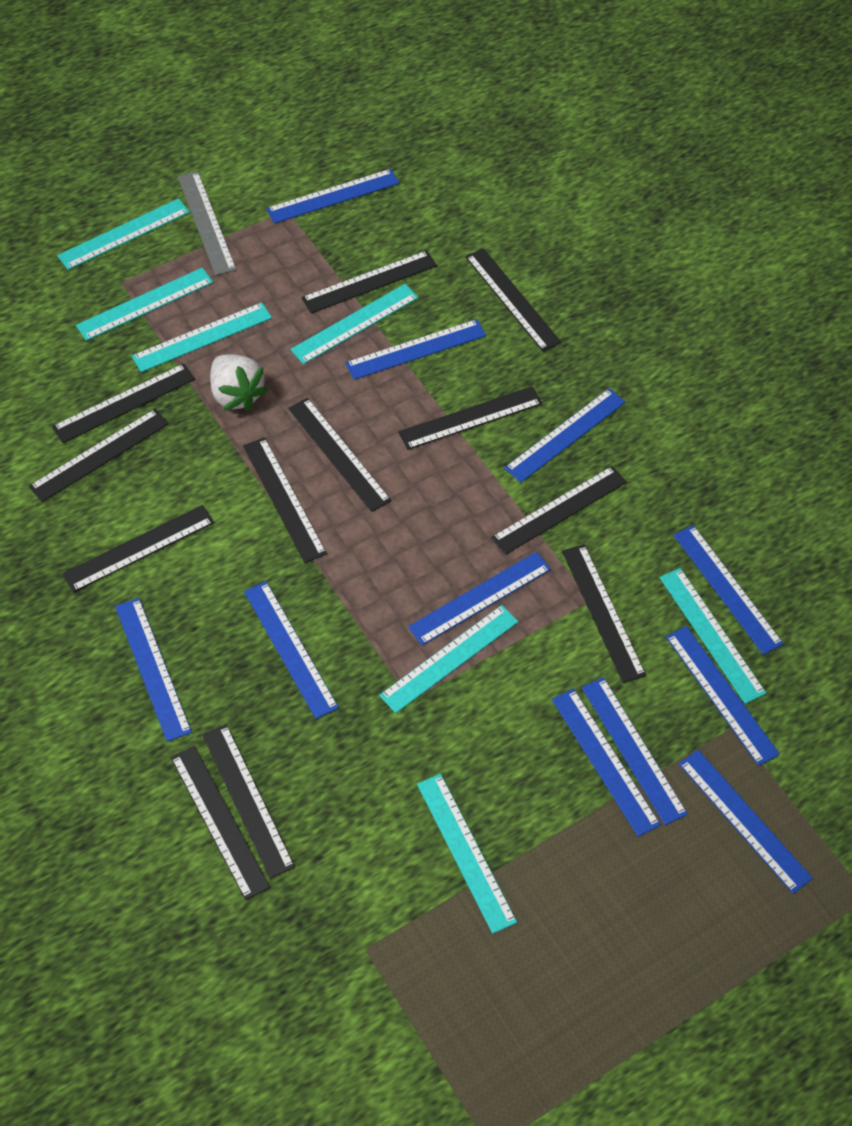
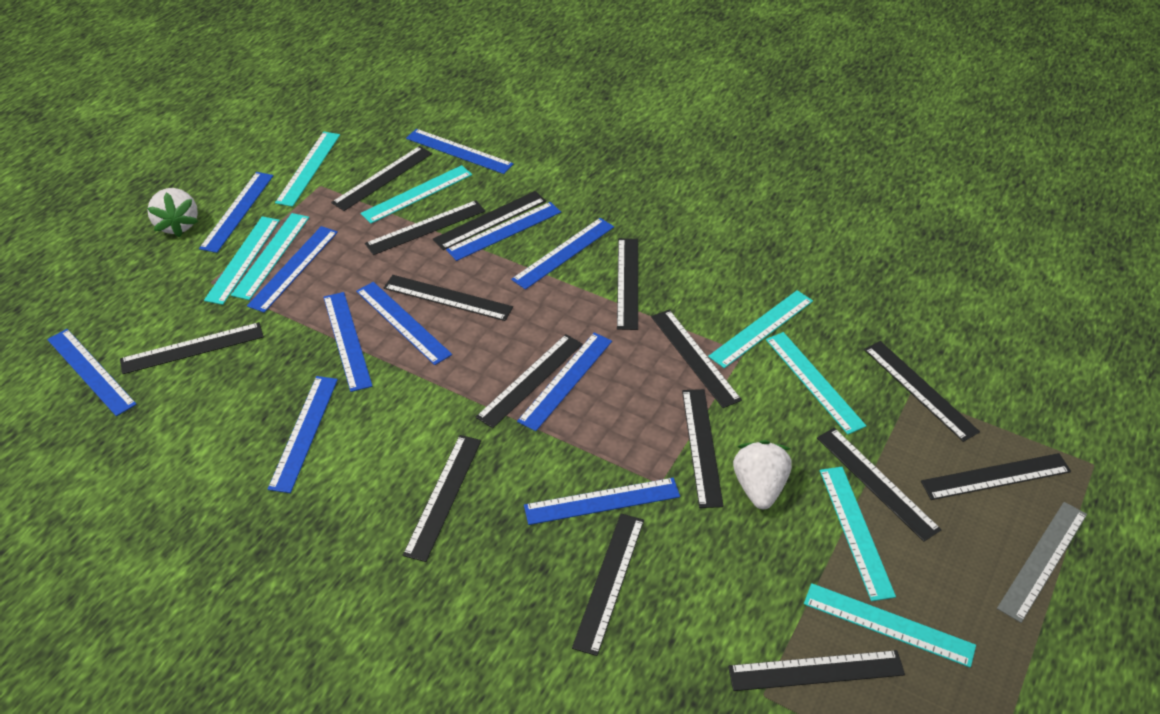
black ruler: [29,409,169,502] [52,363,195,443] [62,505,214,592] [171,746,270,900] [202,724,295,879] [243,437,327,563] [288,398,391,512] [301,250,437,313] [398,386,542,450] [465,248,561,352] [491,466,627,555] [562,544,646,683] = 12 -> [120,322,264,374] [331,146,432,211] [365,200,485,255] [384,275,513,321] [403,435,481,562] [433,191,546,250] [476,334,583,428] [572,514,644,656] [617,238,638,330] [651,310,742,408] [682,389,724,508] [728,650,905,691] [817,428,942,542] [864,341,980,442] [921,453,1071,500] = 15
turquoise ruler: [57,198,190,270] [76,268,213,341] [131,302,272,372] [290,284,419,364] [379,605,518,713] [417,774,517,934] [660,568,766,704] = 7 -> [204,216,280,305] [231,213,309,300] [275,132,340,207] [361,165,472,223] [708,290,813,368] [766,332,866,434] [804,583,976,668] [820,467,896,601] = 8
white strawberry: [210,355,268,411] = 1 -> [147,188,198,237] [733,440,792,509] = 2

